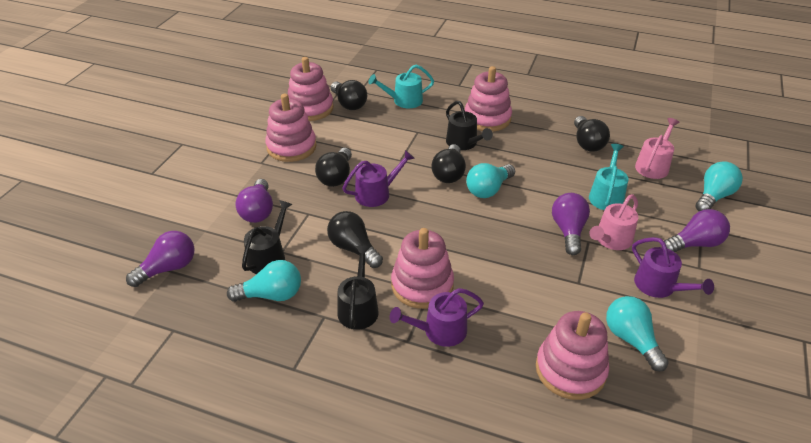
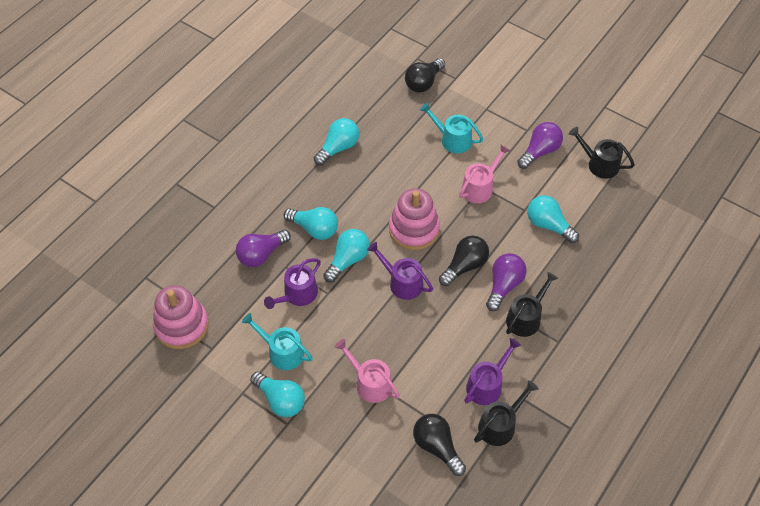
black light bulb: [315,148,352,187] [327,211,383,268] [331,80,367,110] [431,144,466,183] [574,116,610,152] = 5 -> [405,58,445,92] [413,414,466,476] [439,236,489,286] = 3
pink stacking toy: [265,94,317,162] [288,57,334,121] [391,228,454,309] [465,66,512,132] [536,311,609,400] = 5 -> [153,285,209,349] [389,188,440,250] = 2
purple light bulb: [126,231,195,287] [235,179,273,223] [552,193,590,255] [664,209,730,252] = 4 -> [236,230,291,267] [486,253,527,311] [517,122,563,169] = 3
turquoise light bulb: [227,260,301,302] [466,163,515,198] [606,296,669,372] [696,161,743,211] = 4 -> [250,371,305,417] [284,207,338,240] [314,118,359,166] [323,229,370,283] [527,195,579,243] = 5

